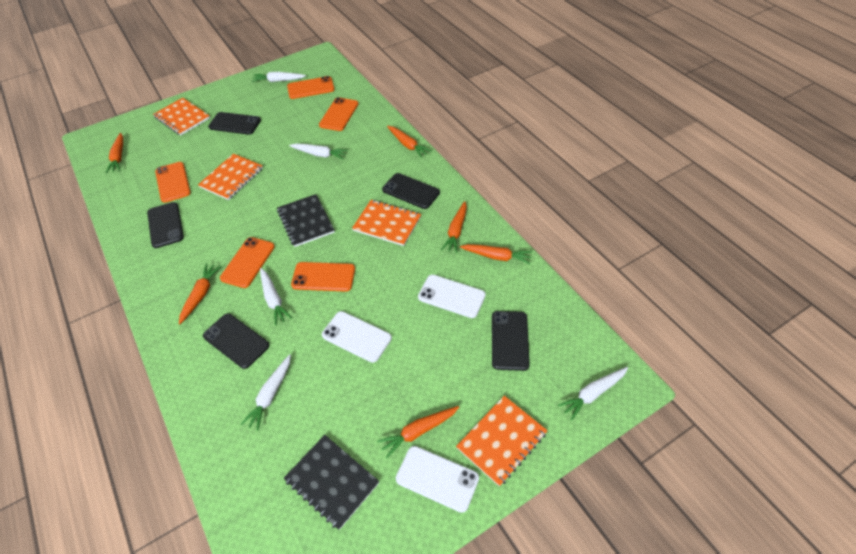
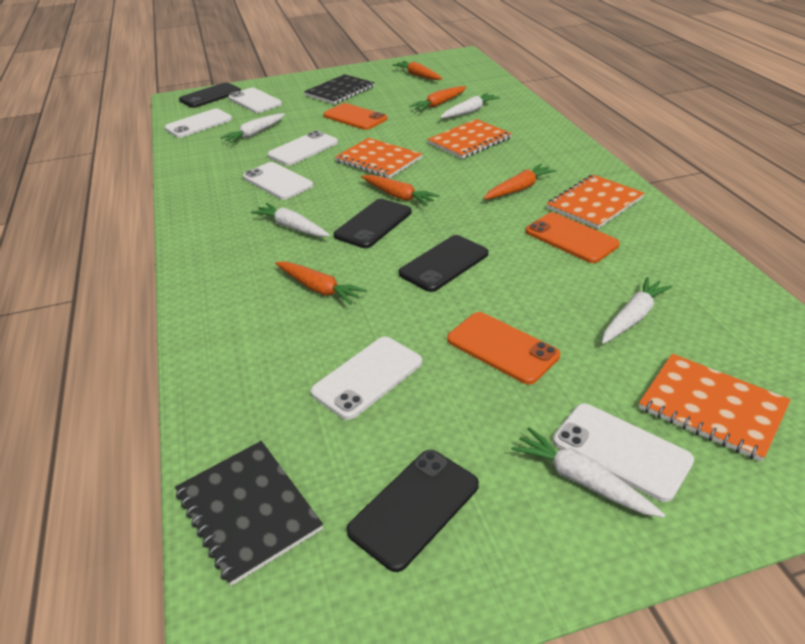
black phone: [147,202,184,248] [203,313,270,369] [208,112,261,135] [382,173,440,209] [492,311,530,371] = 5 -> [179,82,241,108] [334,199,412,248] [346,450,479,572] [399,235,488,292] = 4
orange carrot: [106,133,123,173] [179,263,221,324] [377,406,459,458] [387,126,432,158] [441,201,467,253] [460,244,532,264] = 6 -> [275,262,367,305] [361,175,440,206] [392,61,443,80] [409,86,466,111] [484,164,557,199] = 5
orange phone: [155,162,191,203] [220,237,275,288] [287,76,335,99] [291,262,355,292] [319,97,358,131] = 5 -> [323,103,387,130] [447,312,560,385] [525,212,620,263] = 3
white phone: [322,311,392,363] [396,446,479,513] [418,274,486,318] = 3 -> [164,108,232,138] [228,88,282,113] [243,162,313,200] [268,131,338,166] [311,337,422,420] [553,403,694,502] = 6

